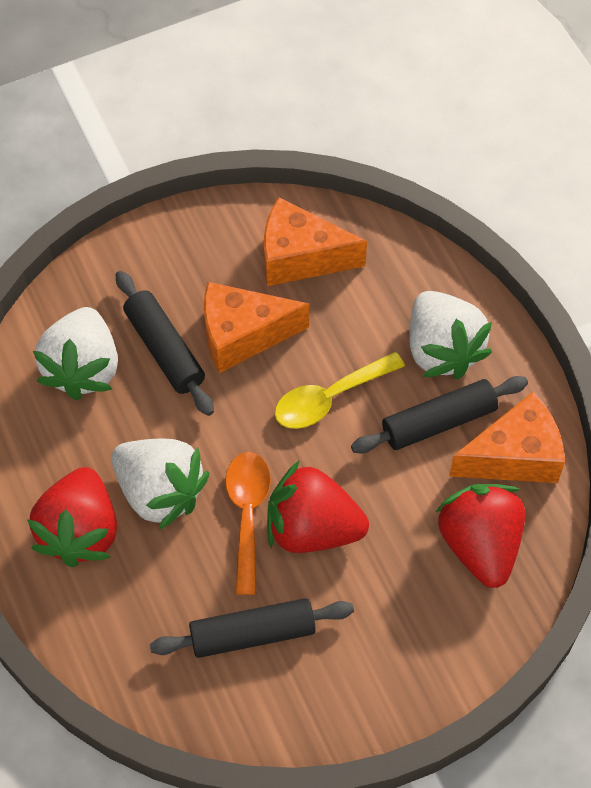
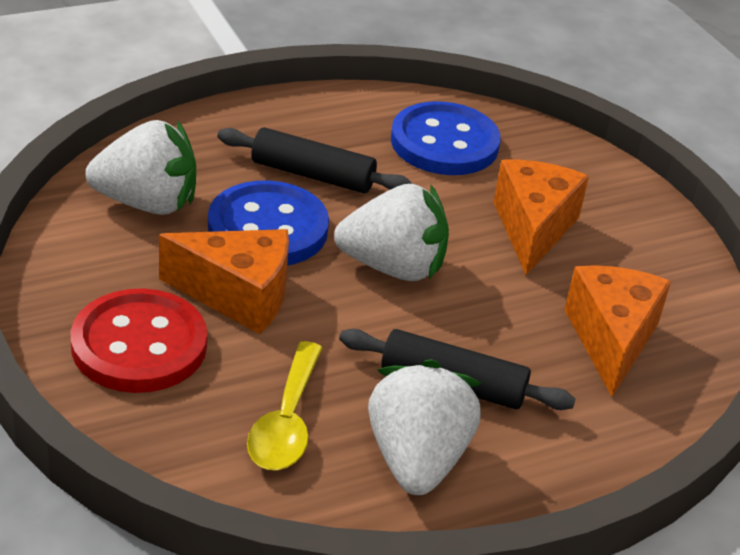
black rolling pin: [116,271,214,416] [150,598,354,658] [351,376,528,454] = 3 -> [217,127,413,193] [339,329,576,410] = 2
blue button: none = 0 -> [208,180,329,265] [391,101,501,175] = 2
orange spoon: [225,452,271,595] = 1 -> none = 0
red button: none = 0 -> [71,288,207,393] = 1
red strawberry: [27,467,117,567] [267,460,369,553] [436,484,525,588] = 3 -> none = 0

